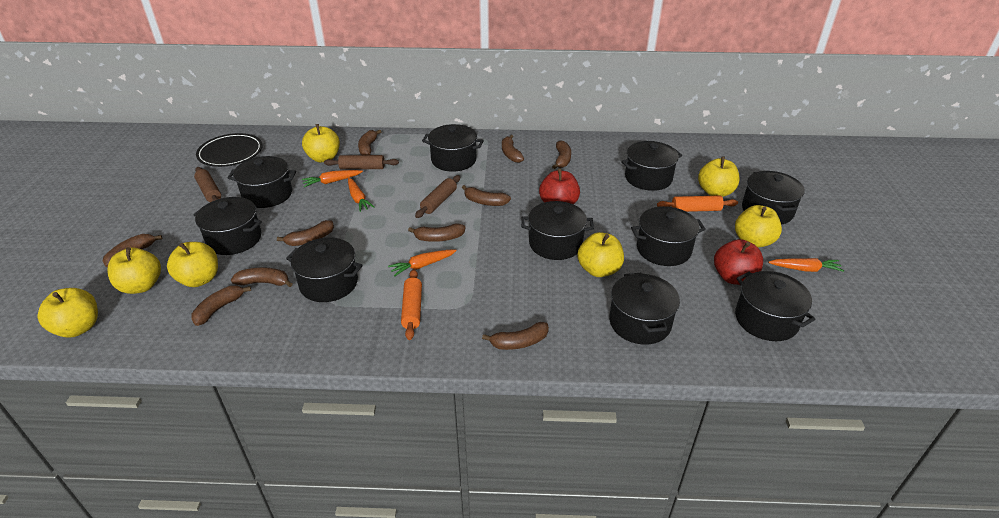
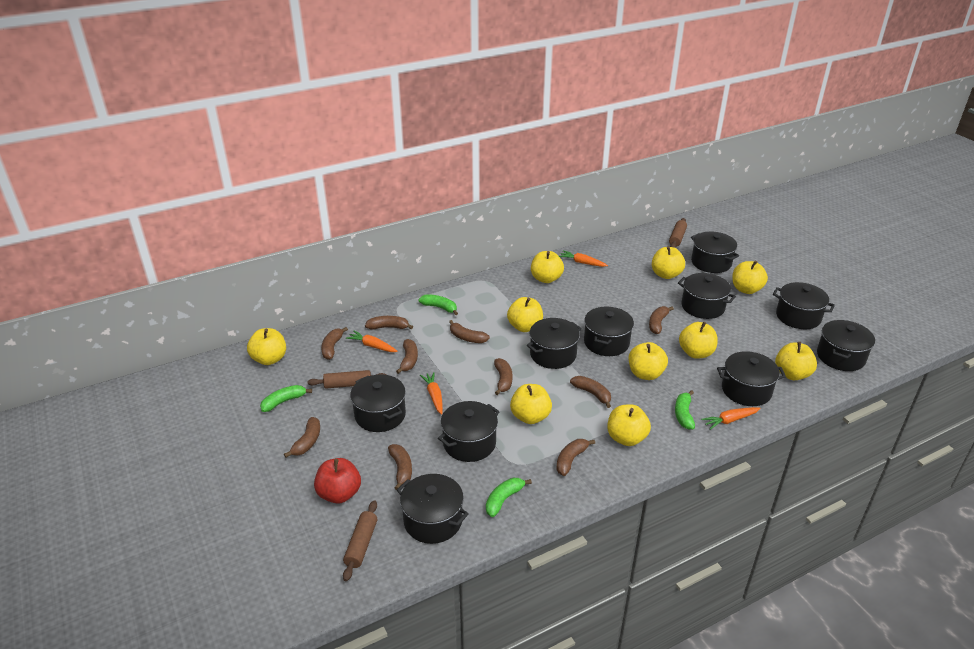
black plate: [196,133,263,167] = 1 -> none = 0
green banana: none = 0 -> [260,385,312,412] [418,294,458,315] [486,478,532,517] [675,390,695,430] = 4
orange rolling pin: [401,269,422,340] [657,195,738,212] = 2 -> none = 0
red apple: [539,168,580,205] [714,239,763,285] = 2 -> [314,458,361,504] = 1
yellow apple: [38,288,98,338] [107,247,161,294] [167,242,218,287] [302,124,340,162] [577,232,624,277] [698,156,739,197] [735,205,782,248] = 7 -> [247,328,286,365] [507,297,543,332] [510,384,552,424] [531,251,564,283] [607,404,651,446] [629,342,668,380] [652,246,685,279] [679,322,718,358] [732,261,768,294] [775,342,817,380] = 10

